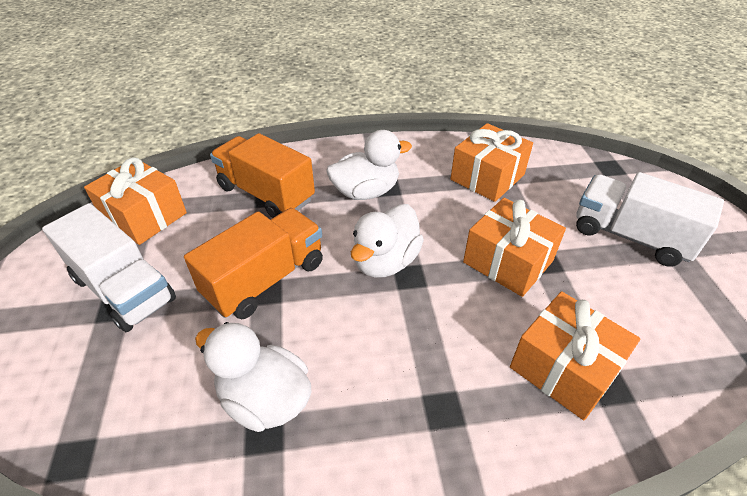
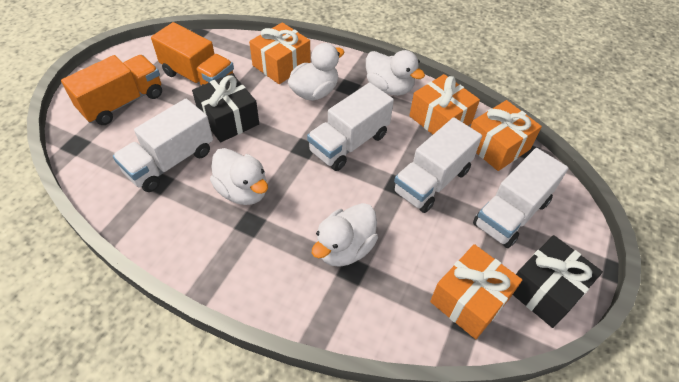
black gift: none = 0 -> [192,73,259,142] [513,235,603,328] = 2
white duck: [195,322,311,432] [326,130,412,200] [351,204,424,278] = 3 -> [210,148,268,205] [288,43,344,101] [312,203,378,267] [366,50,425,96] = 4
white truck: [42,203,176,332] [576,172,724,267] = 2 -> [113,99,213,192] [307,83,394,171] [393,117,482,213] [473,148,568,248] = 4

